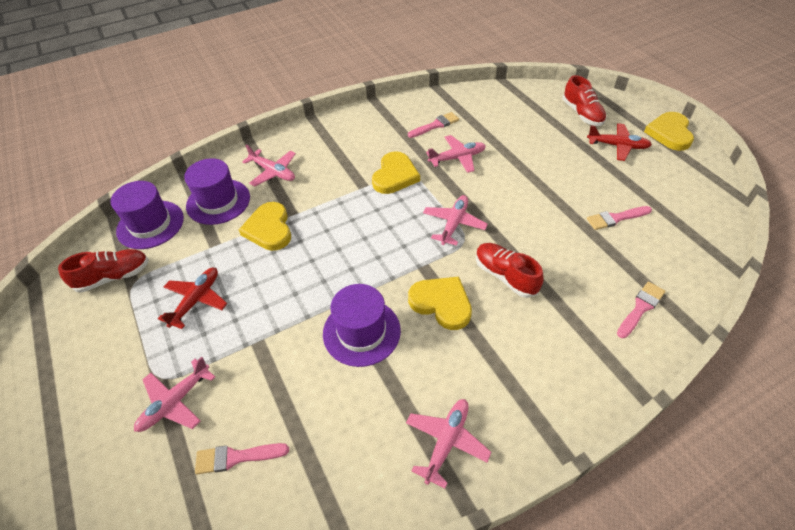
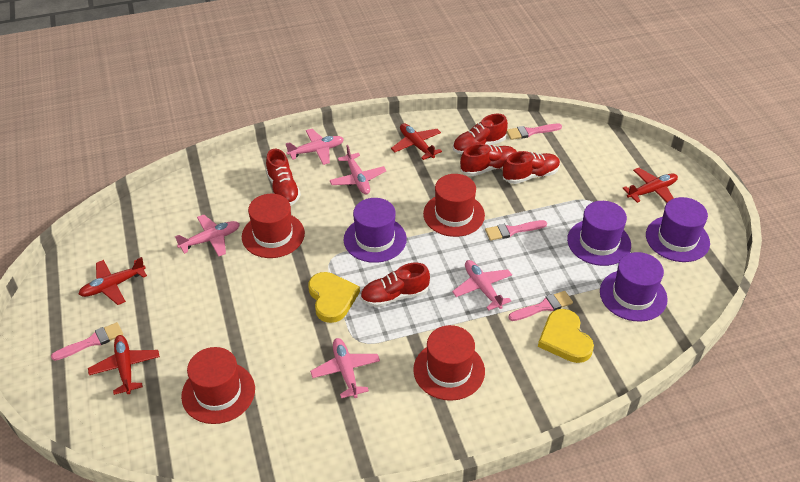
purple hat: [111,181,184,249] [184,158,250,225] [323,284,401,367] = 3 -> [344,198,407,263] [567,201,631,266] [600,252,668,322] [646,197,710,262] = 4
red hat: none = 0 -> [181,347,255,424] [242,194,305,258] [413,325,485,401] [423,174,485,237] = 4
red plane: [158,268,228,329] [587,123,652,161] = 2 -> [79,257,147,305] [88,335,160,395] [391,123,442,160] [623,168,678,203] = 4
red shoe: [58,249,149,293] [476,243,543,298] [563,75,606,126] = 3 -> [266,149,301,206] [360,263,430,307] [453,114,508,154] [460,144,517,176] [503,151,560,184] = 5
yellow heart: [239,202,291,251] [372,151,420,194] [408,277,472,330] [644,112,694,151] = 4 -> [308,272,360,323] [538,309,594,363] = 2

